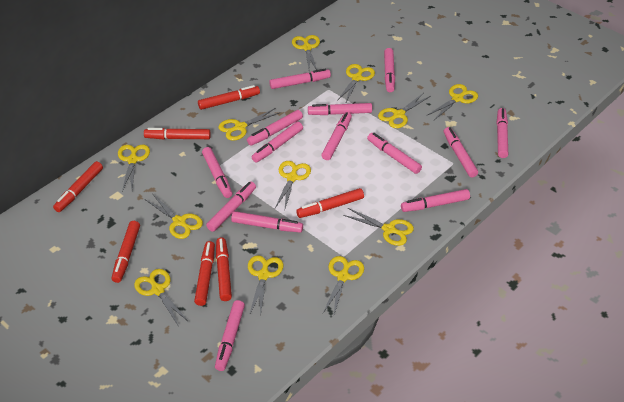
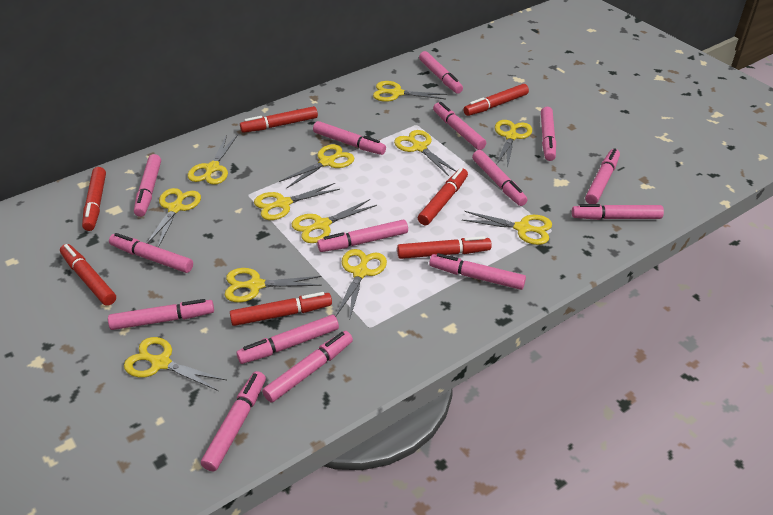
pink marker: [202,147,232,198] [206,181,256,232] [215,300,245,371] [231,211,303,233] [247,110,303,146] [252,122,303,163] [269,68,331,89] [308,103,372,115] [321,112,352,160] [367,133,422,174] [384,48,395,92] [401,189,470,212] [444,127,478,178] [497,108,508,158] = 14 -> [108,299,214,330] [109,233,193,273] [134,154,161,217] [201,371,266,472] [236,315,339,364] [262,331,353,403] [313,121,386,155] [317,220,408,252] [419,51,463,94] [429,253,526,290] [433,102,486,150] [472,150,528,206] [541,107,556,161] [572,204,664,220] [585,148,620,204] = 15

